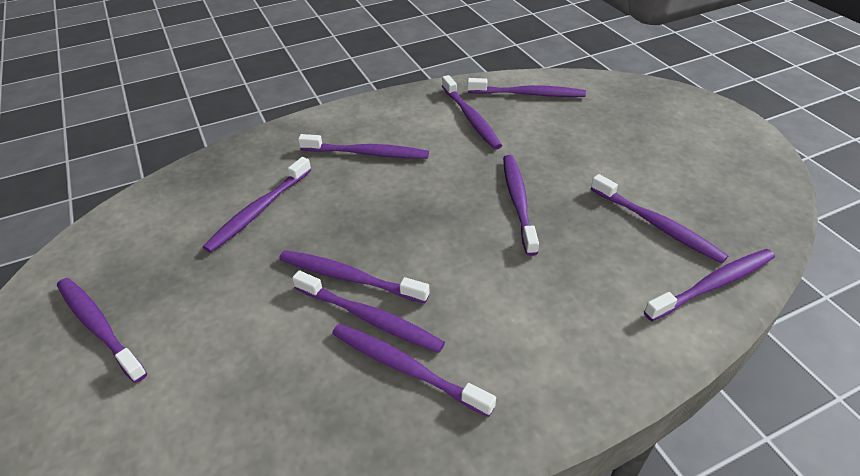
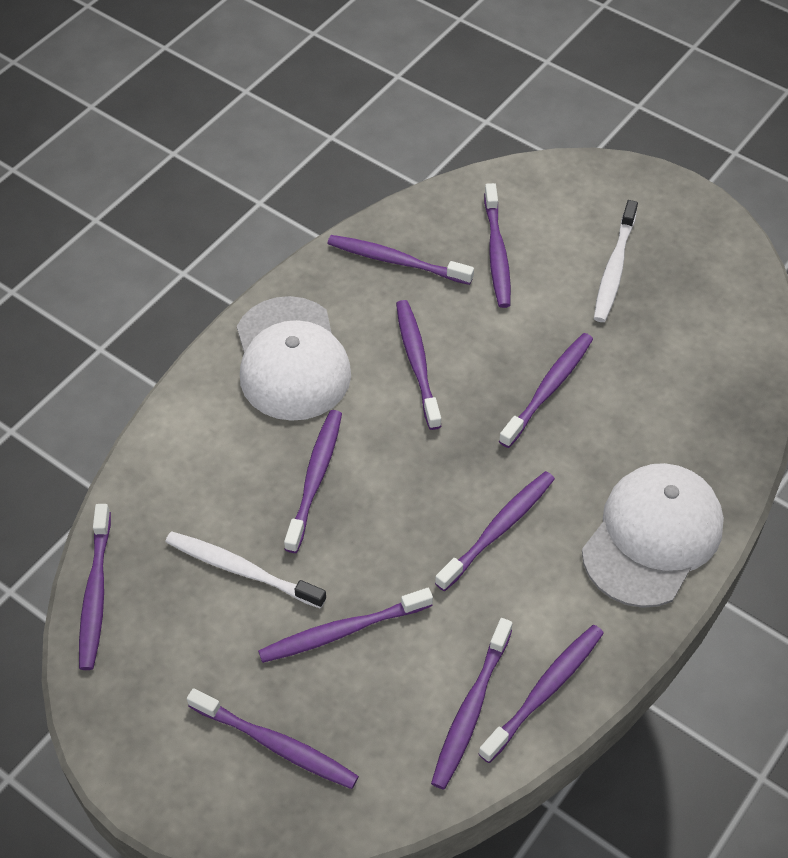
white cap: none = 0 -> [237,296,351,421] [582,463,724,608] = 2
white toothbrush: none = 0 -> [166,531,326,609] [594,200,638,322] = 2

